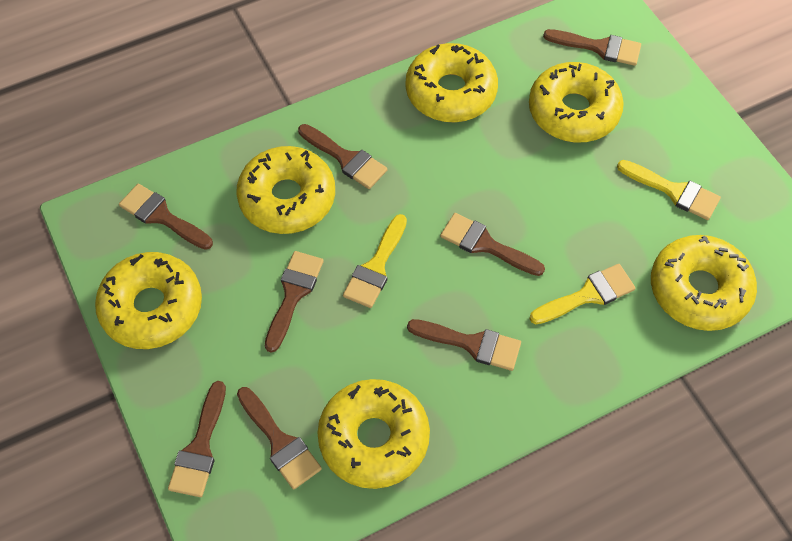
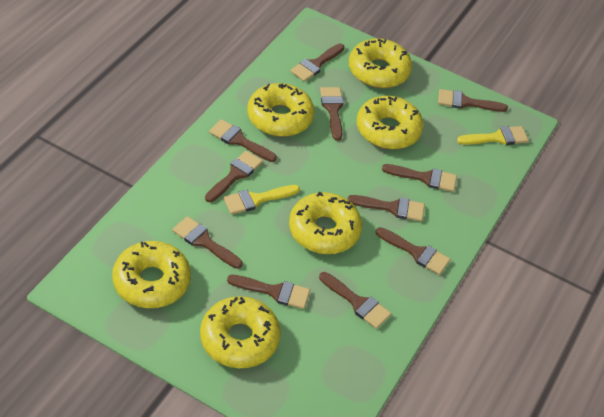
brown brush: [119,184,213,250] [168,381,226,497] [237,387,322,489] [265,251,324,353] [298,124,388,189] [407,319,521,371] [440,213,545,276] [543,29,641,66] = 8 -> [172,216,242,269] [205,151,263,202] [209,119,277,162] [227,275,310,309] [290,43,344,82] [319,272,391,329] [320,87,344,141] [348,195,425,221] [376,227,451,275] [382,164,457,192] [438,89,508,112] = 11
yellow brush: [343,214,407,308] [530,264,636,324] [617,160,721,220] = 3 -> [224,185,300,214] [457,126,529,145] = 2

